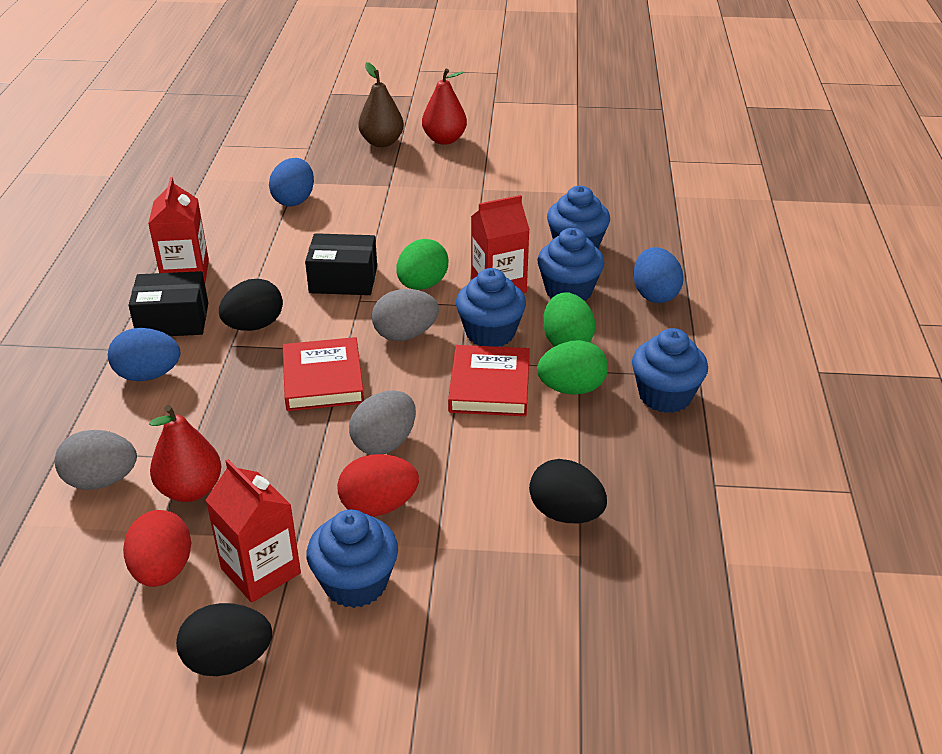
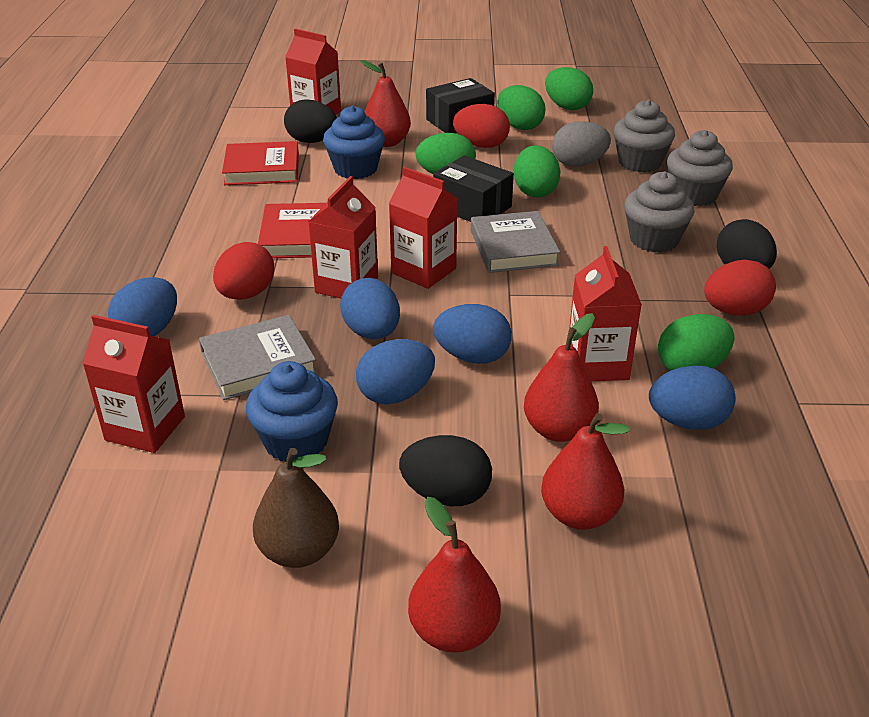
blue cupcake: [307,509,398,608] [456,268,526,347] [537,228,605,301] [547,186,610,248] [632,328,708,413] = 5 -> [246,361,338,462] [323,106,385,179] = 2
blue egg: [108,328,180,381] [269,158,314,206] [633,247,683,303] = 3 -> [108,277,177,336] [340,278,400,339] [356,339,435,404] [433,304,512,364] [649,366,736,430] = 5
green egg: [397,239,448,290] [537,340,608,395] [543,292,595,346] = 3 -> [416,133,476,174] [497,85,545,130] [514,145,561,198] [545,67,593,110] [658,314,734,371] = 5
grey book: none = 0 -> [199,315,317,400] [471,211,560,273] = 2
grey cupcake: none = 0 -> [614,100,675,173] [624,172,695,253] [667,130,733,206] = 3
grey egg: [55,430,137,490] [349,390,416,455] [372,289,439,341] = 3 -> [552,121,611,167] = 1
red carton: [148,177,209,282] [205,459,301,603] [471,195,530,293] = 3 -> [82,315,185,453] [285,29,341,115] [308,176,378,299] [389,167,458,289] [569,246,642,381] = 5
red egg: [123,510,192,587] [337,454,419,517] = 2 -> [213,242,274,300] [453,104,510,148] [704,260,776,316] = 3
red pear: [149,405,221,502] [422,68,467,145] = 2 -> [360,60,411,147] [408,497,501,653] [524,313,599,442] [541,413,630,530] = 4

